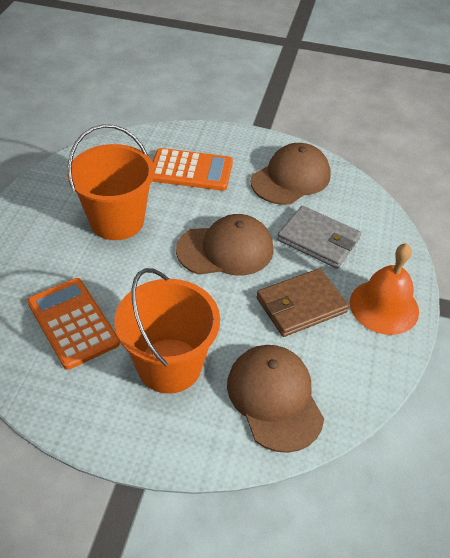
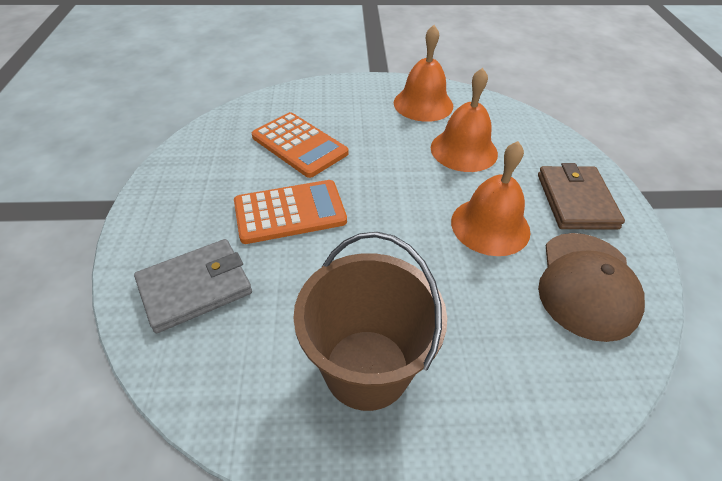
brown bucket: none = 0 -> [293,232,447,411] = 1
brown cap: [176,214,273,275] [227,345,324,453] [251,143,331,205] = 3 -> [538,233,645,342] = 1
orange bell: [350,243,419,335] = 1 -> [394,25,453,122] [431,68,498,172] [451,141,531,256] = 3
orange bucket: [67,124,155,240] [114,268,220,394] = 2 -> none = 0

